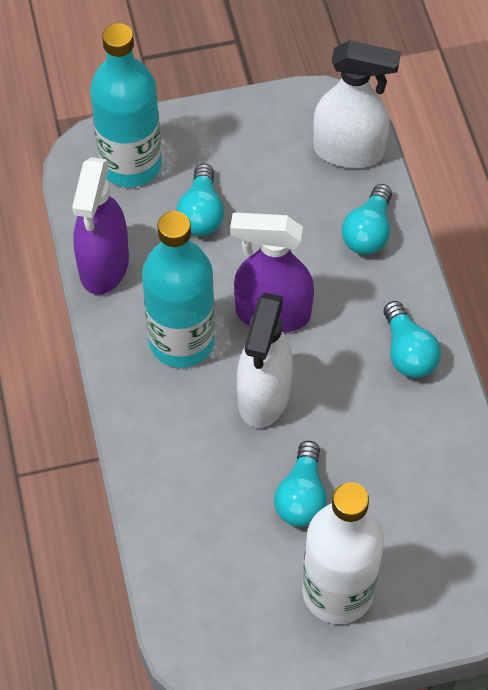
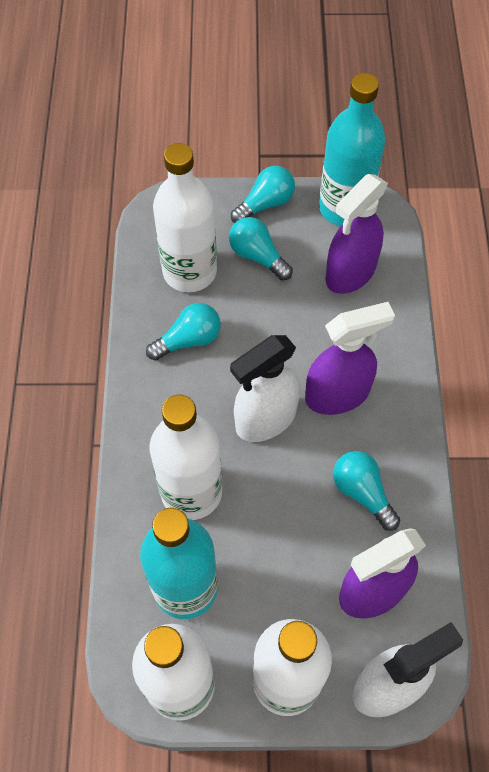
purple spray bottle: [72,157,129,295] [230,212,314,333] = 2 -> [305,302,395,415] [326,174,388,294] [339,528,426,619] = 3
white bottle: [302,482,384,624] = 1 -> [132,624,215,721] [150,394,222,520] [153,143,217,292] [252,619,332,716] = 4

